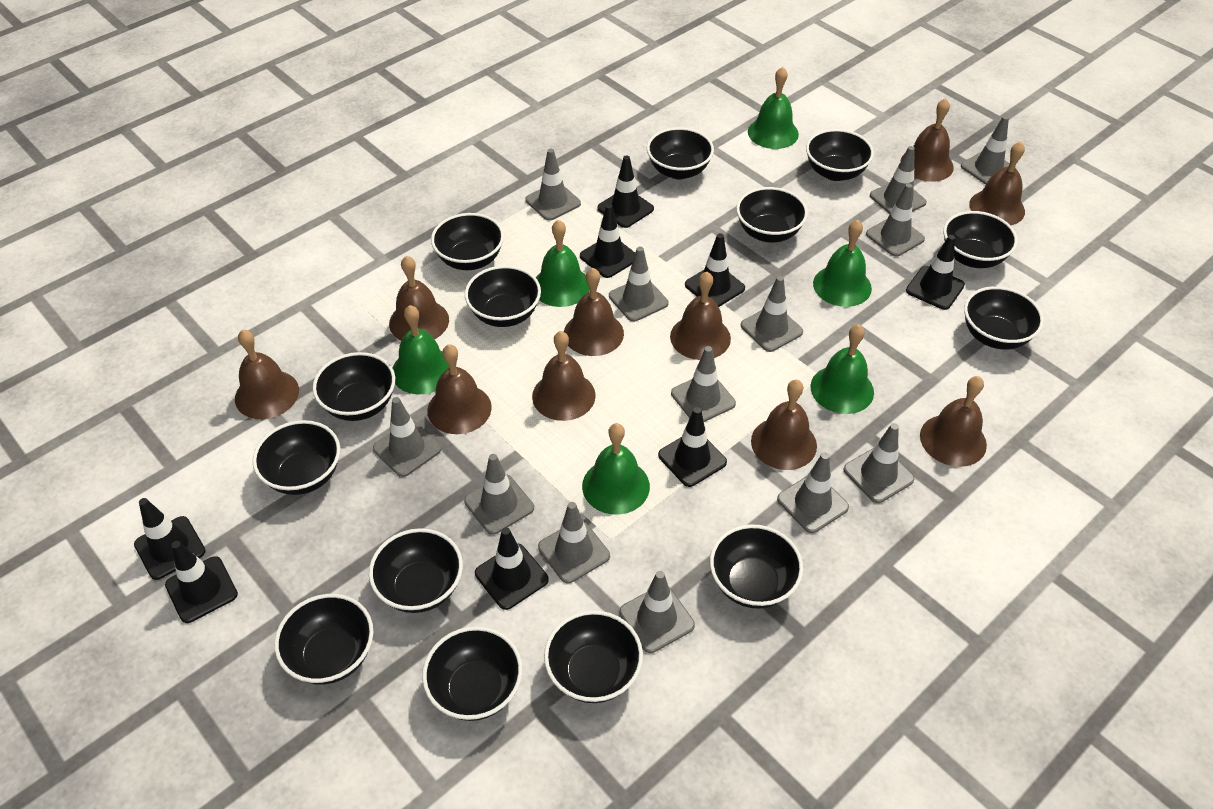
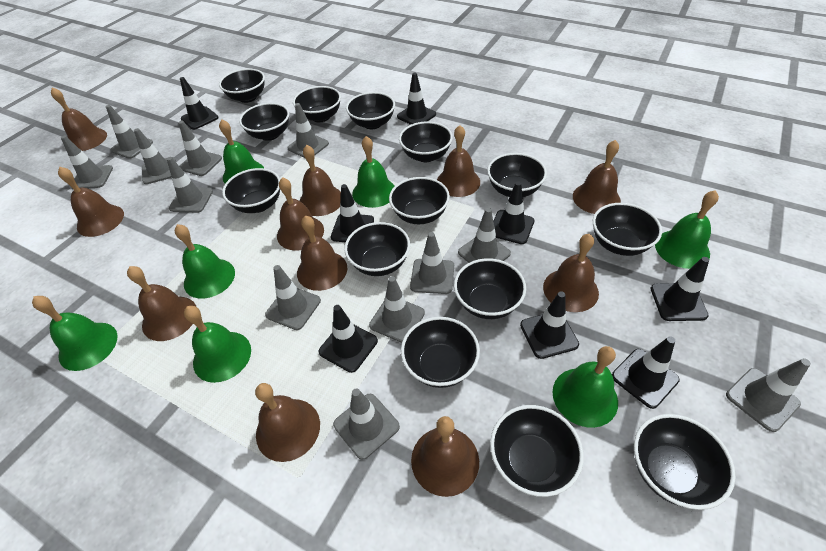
brown bell: [235,330,299,419] [389,256,449,341] [428,344,492,434] [532,331,596,421] [564,268,624,356] [670,272,731,360] [751,379,817,470] [901,98,954,182] [920,376,987,467] [969,141,1025,225] = 10 -> [51,87,107,151] [58,167,124,237] [127,266,196,341] [255,383,320,462] [277,177,324,250] [297,215,347,291] [299,145,341,216] [411,416,479,497] [437,125,480,197] [543,234,599,312] [573,140,621,214] = 11
green bell: [393,305,449,394] [536,220,590,307] [582,423,650,515] [748,67,799,149] [810,324,874,414] [813,220,872,307] = 6 -> [32,296,118,371] [175,224,235,299] [184,306,251,383] [219,120,264,183] [352,136,395,208] [552,346,618,428] [655,190,719,269] = 7
grey traffic cone: [373,397,441,477] [464,454,534,535] [525,149,581,221] [538,502,610,583] [609,247,669,322] [620,571,695,653] [671,346,736,422] [741,276,803,352] [777,452,849,533] [844,423,914,503] [866,183,925,257] [870,146,927,214] [961,116,1016,185] = 13 -> [61,136,113,189] [106,105,153,159] [134,128,176,184] [167,157,213,213] [179,121,222,176] [265,265,321,330] [287,103,329,158] [333,388,400,460] [369,276,425,343] [410,232,454,294] [458,208,511,263] [726,358,811,432] = 12

